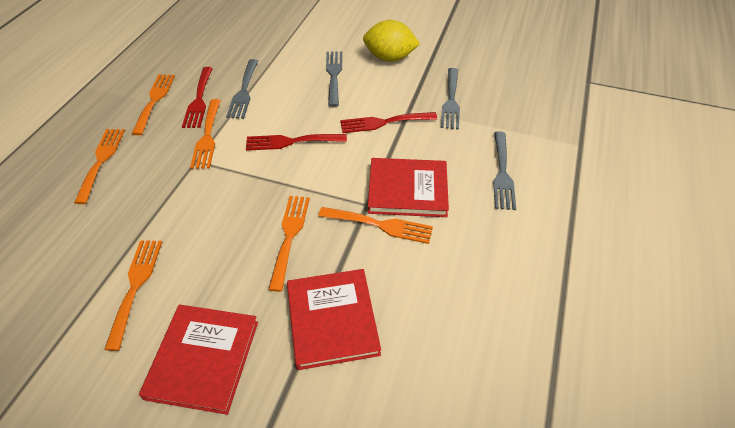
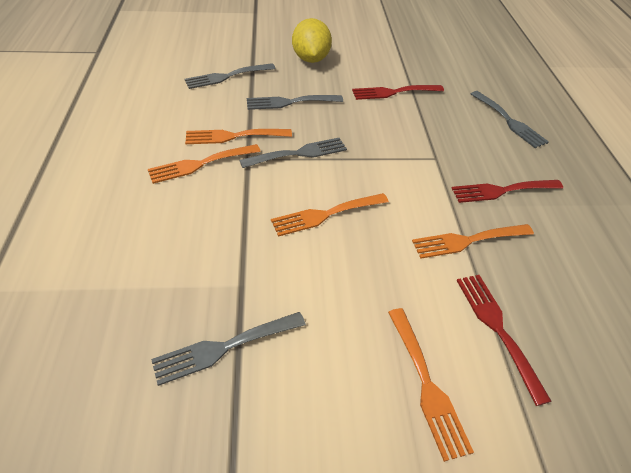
grey fork: [226,59,258,119] [326,51,342,107] [441,68,460,130] [493,131,516,210] = 4 -> [151,312,306,386] [184,63,276,89] [239,138,347,168] [247,95,343,110] [471,91,549,148] = 5
orange fork: [74,129,125,204] [104,240,162,351] [132,74,175,135] [190,99,221,169] [268,196,310,292] [318,207,433,244] = 6 -> [148,144,261,184] [185,129,292,144] [271,193,389,237] [388,308,474,462] [412,224,534,259] = 5
red book: [139,304,258,415] [287,269,381,370] [368,158,449,217] = 3 -> none = 0

